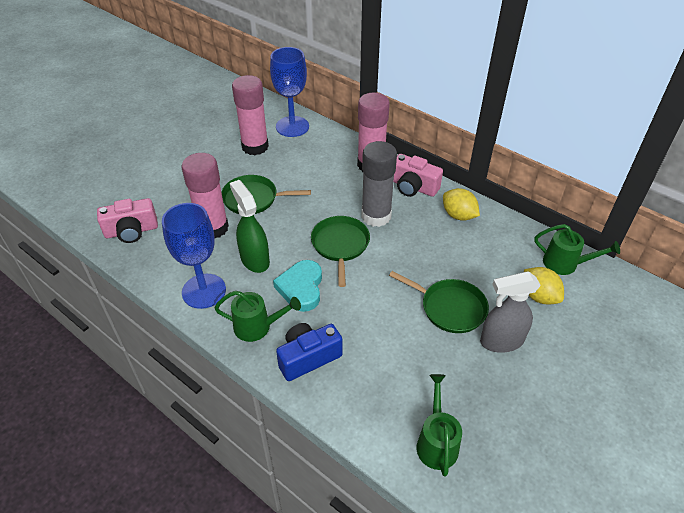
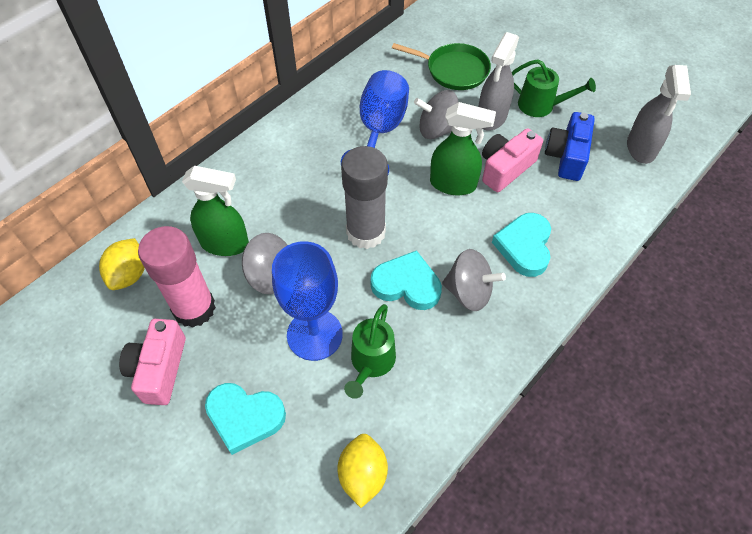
green pan: [221,175,311,214] [311,216,370,287] [389,271,489,333] = 3 -> [392,43,491,90] = 1
green spray bottle: [230,180,270,273] = 1 -> [182,166,249,256] [430,102,496,195] = 2
green watering can: [214,291,301,342] [416,374,462,477] [534,224,620,275] = 3 -> [344,304,396,399] [512,59,596,117] = 2
grey spinning top: none = 0 -> [242,233,287,294] [414,90,458,139] [442,249,506,311] = 3
grey spray bottle: [480,272,541,353] = 1 -> [478,32,519,131] [627,65,691,164] = 2
pink glue stick: [182,153,229,239] [232,75,269,155] [357,93,390,172] = 3 -> [138,226,216,328] = 1
turquoise heart: [273,260,322,312] = 1 -> [205,383,286,455] [371,250,442,310] [492,213,551,277] = 3

